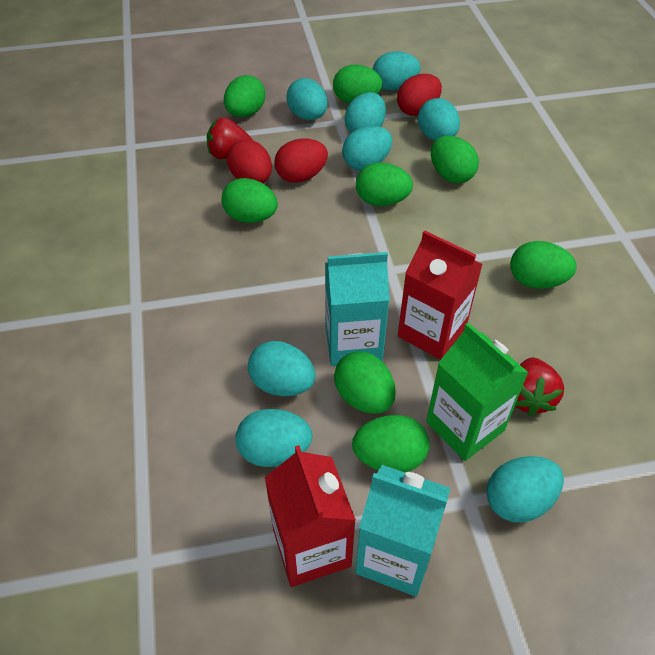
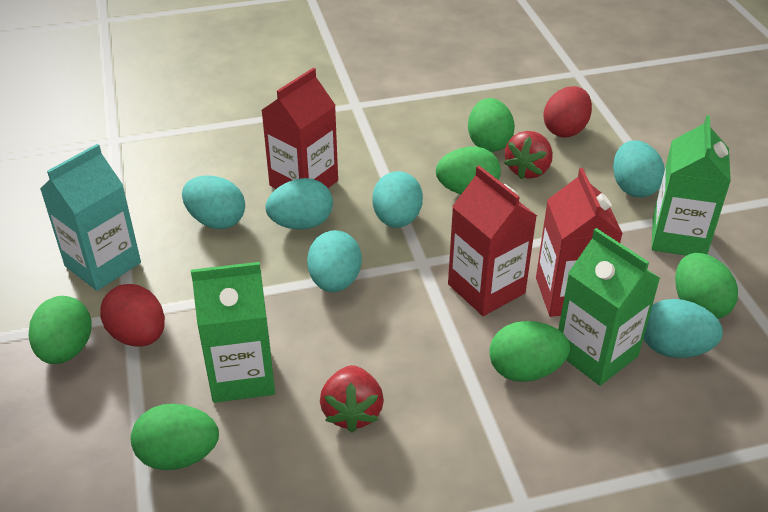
green carton: [426,323,529,461] = 1 -> [191,262,275,403] [558,228,660,386] [652,115,731,256] = 3
green egg: [221,178,278,223] [224,75,265,117] [333,65,383,103] [334,351,396,414] [352,415,430,472] [356,163,413,206] [431,136,479,183] [510,241,577,289] = 8 -> [29,296,92,364] [131,404,219,470] [436,147,501,194] [468,98,515,152] [490,321,570,382] [675,253,738,319] = 6
red carton: [265,445,356,587] [398,230,483,360] = 2 -> [261,68,338,189] [448,166,537,316] [536,168,623,317] = 3
red egg: [227,139,272,183] [274,138,328,183] [397,74,442,116] = 3 -> [100,284,165,347] [543,86,592,138] = 2
turquoise carton: [325,252,390,366] [355,465,450,597] = 2 -> [40,144,141,291] = 1
turquoise egg: [236,409,313,467] [248,341,316,396] [287,78,328,120] [342,126,392,170] [345,92,386,133] [373,51,421,90] [418,98,460,141] [486,456,564,523] = 8 -> [182,175,245,229] [265,178,333,230] [307,230,362,292] [372,171,423,228] [613,140,665,197] [643,299,723,358] = 6

